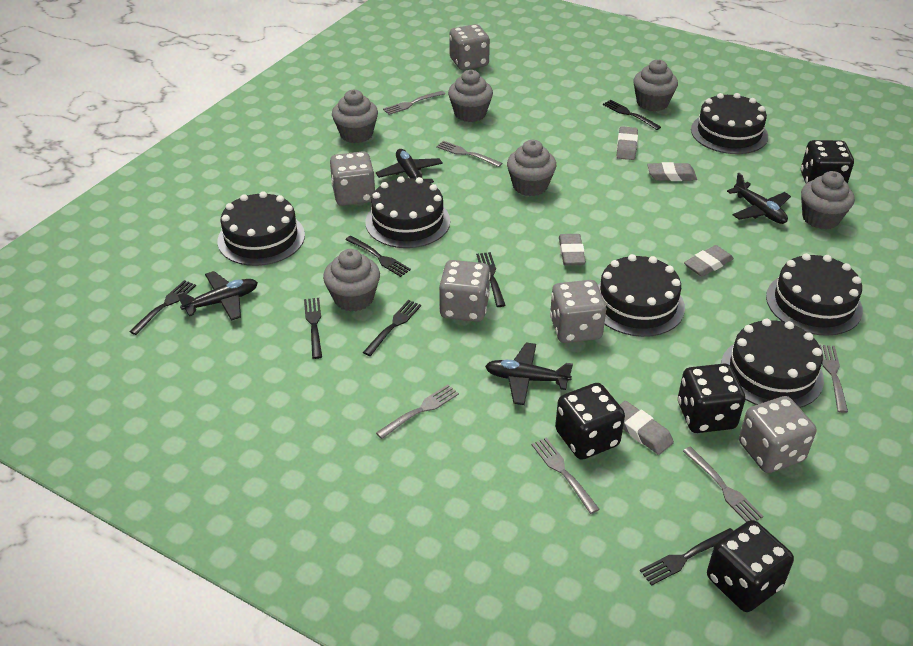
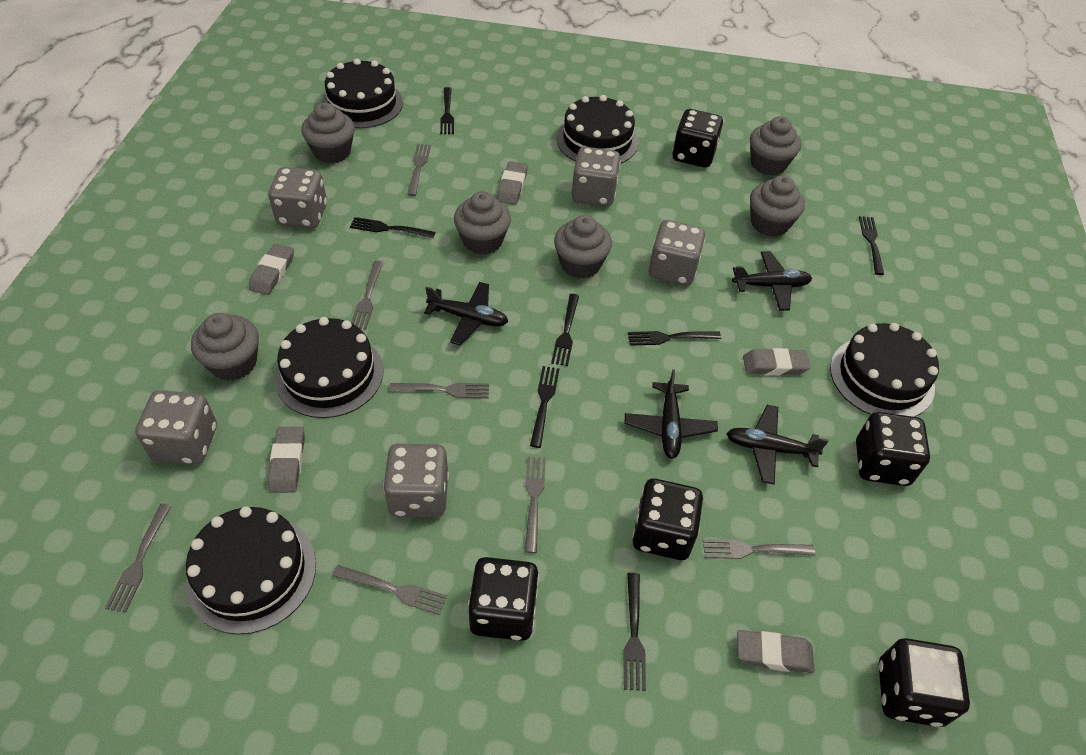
black cake: [217,191,305,266] [365,176,450,248] [598,254,685,337] [691,93,768,154] [721,319,824,408] [766,253,863,336] = 6 -> [186,506,316,635] [275,317,383,418] [322,59,403,128] [556,95,638,164] [830,323,939,417] = 5
black dice: [555,383,625,460] [678,364,745,433] [707,520,794,612] [801,140,854,184] = 4 -> [468,557,539,641] [632,478,703,560] [672,109,723,168] [856,412,930,486] [878,638,970,727] = 5
grey fork: [376,385,459,439] [383,91,445,115] [436,141,502,167] [531,437,600,514] [683,447,763,522] [819,345,848,413] = 6 -> [105,504,171,613] [332,565,447,615] [351,260,384,330] [389,383,489,399] [407,144,431,196] [525,457,546,553] [703,539,815,559] = 7

